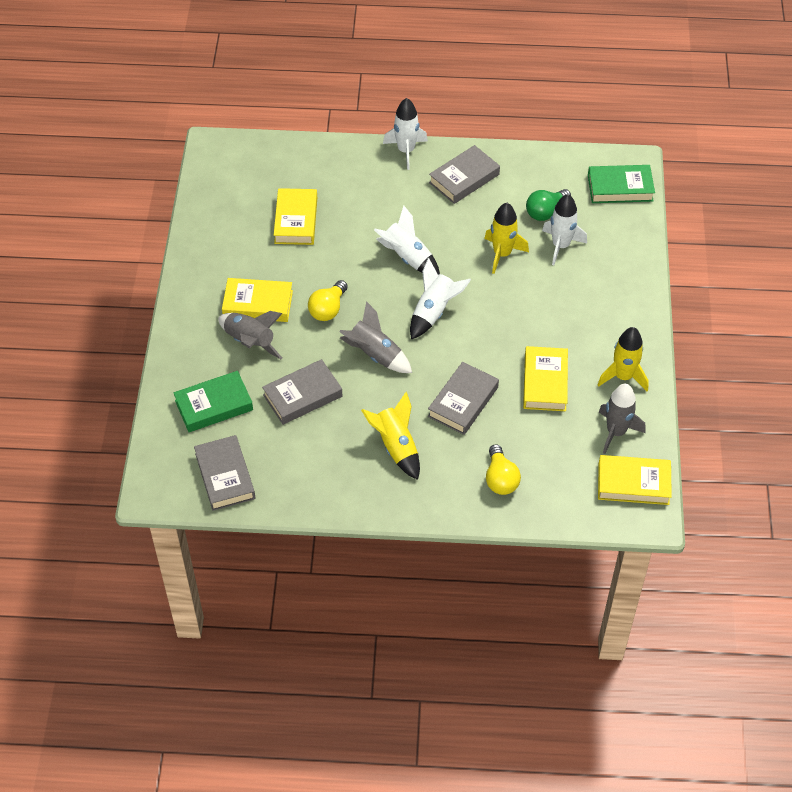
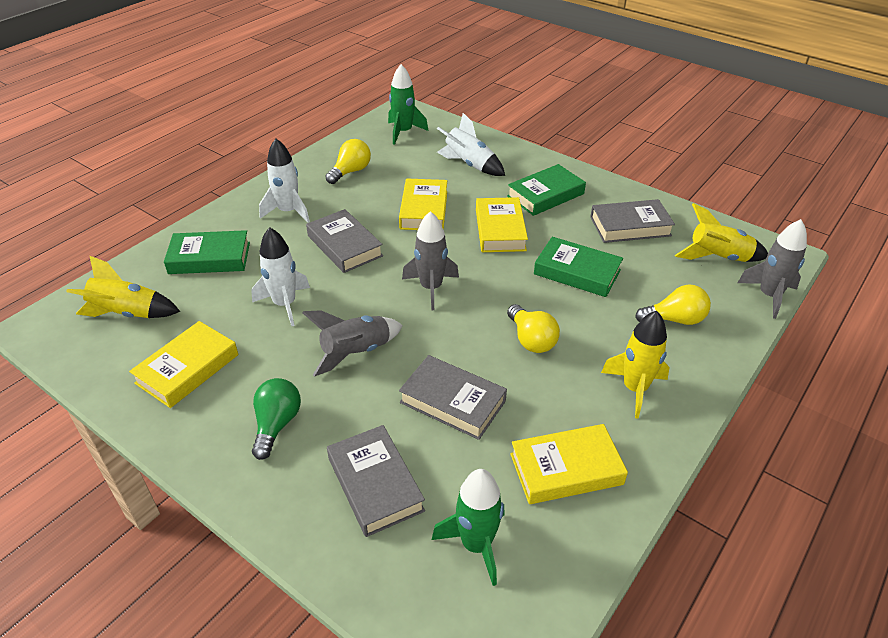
green book: [173,371,253,432] [588,165,655,203] = 2 -> [164,230,250,274] [507,164,586,216] [534,237,623,297] = 3
green rocket: none = 0 -> [388,64,428,145] [432,469,505,586] = 2
white rocket: [374,206,440,275] [383,98,428,170] [410,258,471,339] [542,194,587,265] = 4 -> [251,227,310,326] [259,139,310,223] [437,113,505,176] = 3
yellow light bulb: [308,280,348,321] [486,444,521,495] = 2 -> [325,139,371,184] [507,304,560,353] [635,284,711,325] = 3

